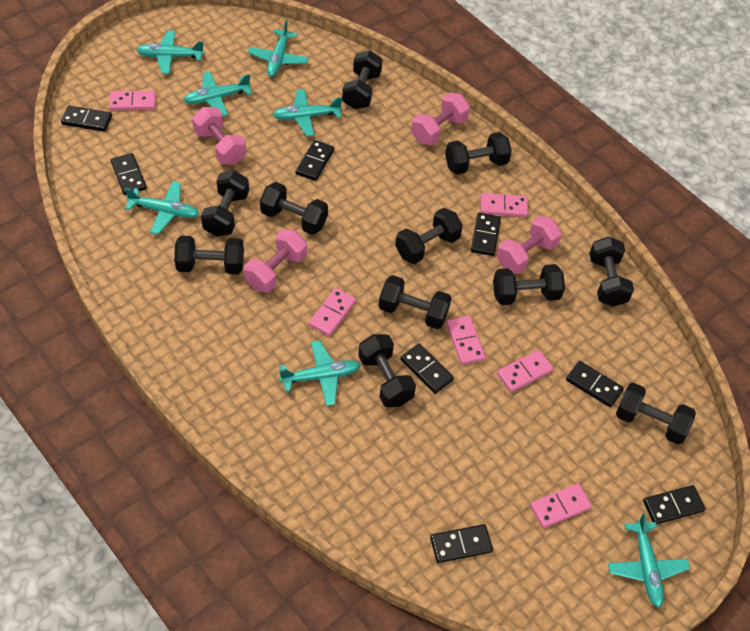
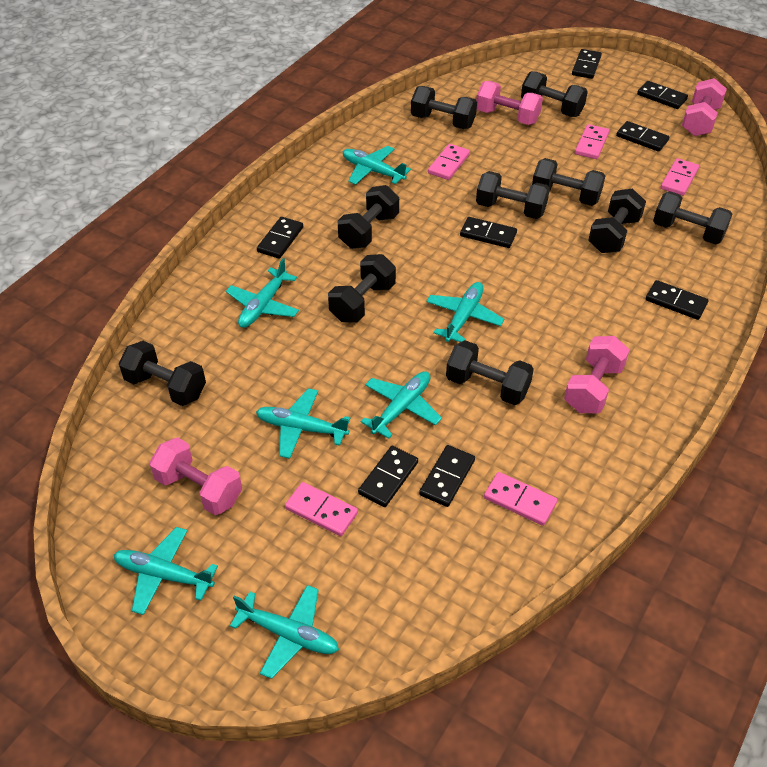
black dumbbell: [174,236,244,274] [201,170,249,237] [260,182,328,235] [342,50,383,109] [358,334,416,407] [379,275,451,329] [395,208,463,264] [445,132,512,175] [493,264,565,305] [589,237,634,307] [616,382,696,444] = 11 -> [119,341,206,406] [328,254,396,322] [338,185,399,249] [411,86,477,129] [446,340,534,405] [476,171,550,219] [521,71,588,117] [532,158,605,206] [589,188,646,253] [653,191,733,245] = 10
pink domino: [109,91,156,110] [309,288,356,336] [446,316,486,365] [481,193,528,217] [497,350,553,392] [530,483,592,528] = 6 -> [285,482,358,536] [428,144,470,180] [484,472,557,526] [575,124,609,159] [660,158,699,196] = 5

